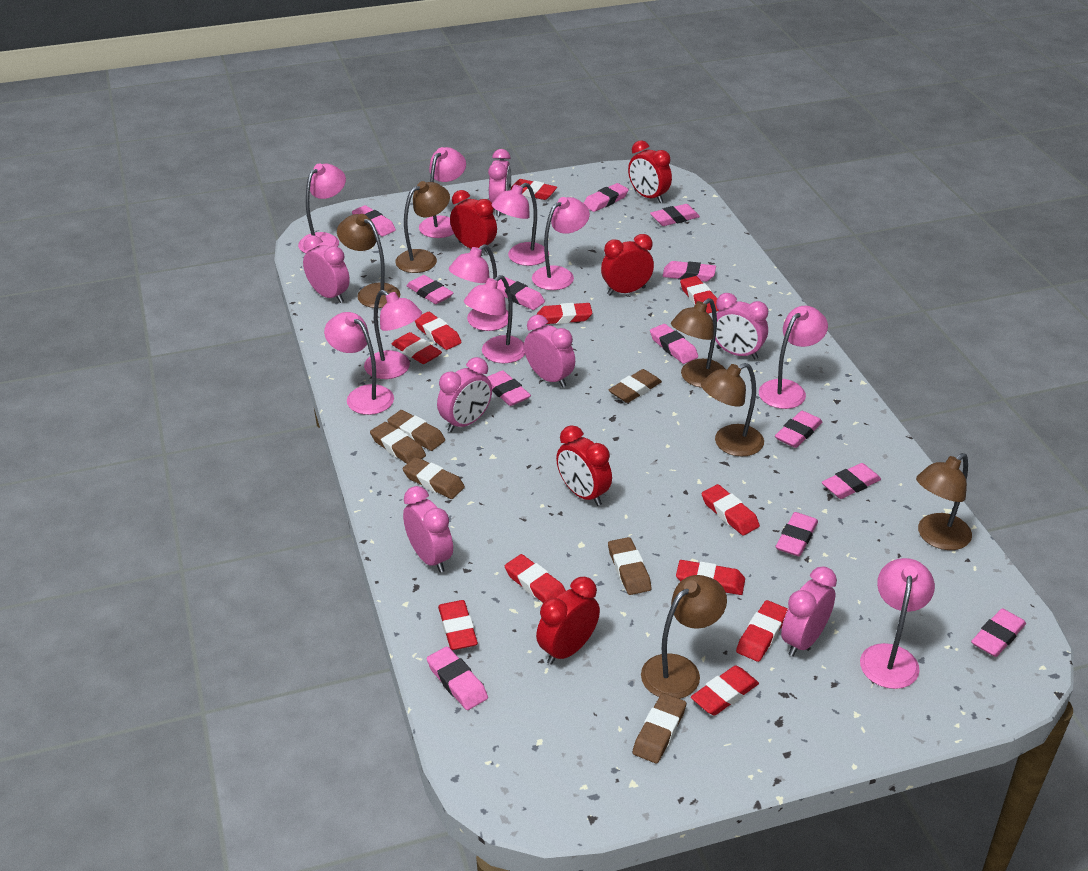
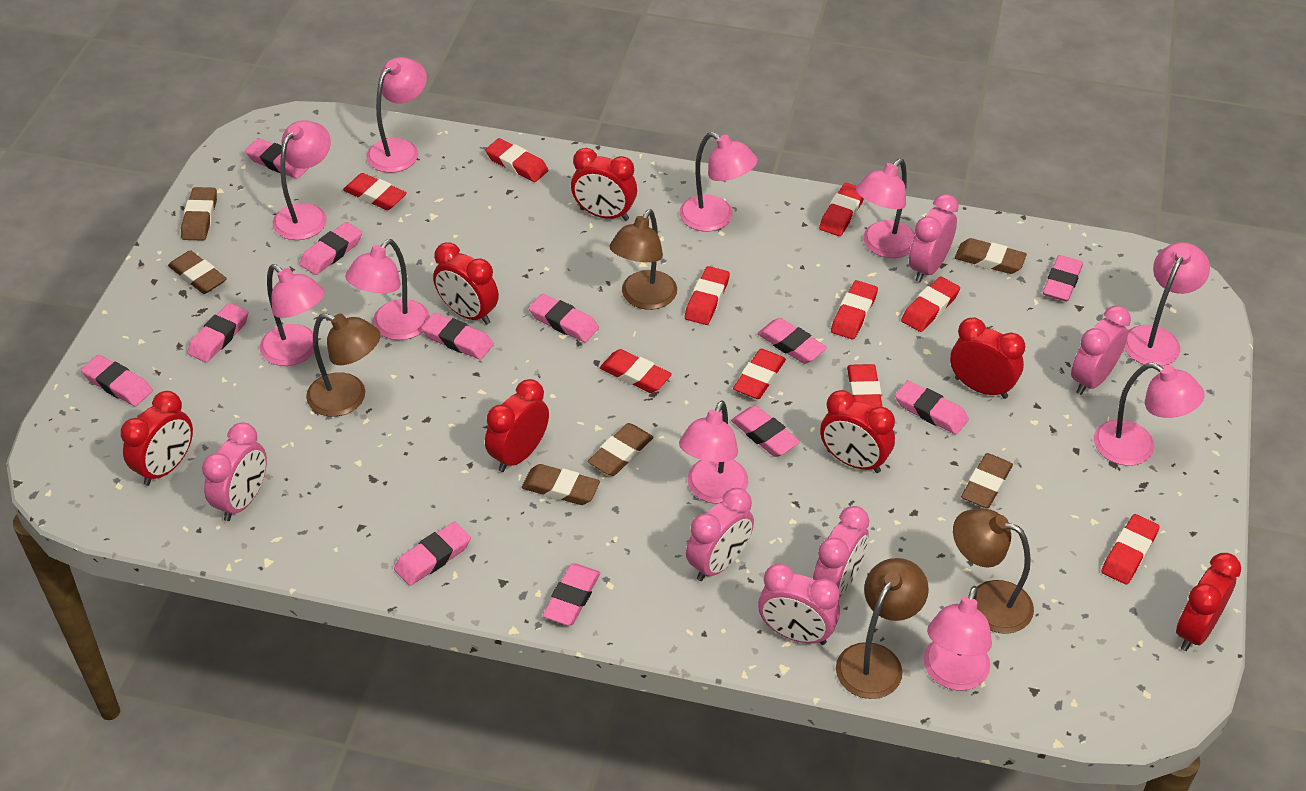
brown lamp: [337,214,400,308] [395,181,450,273] [641,575,727,699] [671,298,725,388] [701,363,764,457] [916,453,972,550] = 6 -> [306,313,381,417] [609,209,677,310] [836,558,929,699] [953,509,1034,634] = 4
pink clock: [303,235,350,303] [403,486,453,573] [437,357,492,432] [488,149,511,216] [524,315,575,388] [715,293,768,359] [781,566,837,657] = 7 -> [202,422,267,521] [686,488,754,581] [758,563,840,645] [813,506,869,598] [909,194,959,283] [1071,306,1131,395] = 6
pink eraser: [352,205,396,236] [406,275,453,304] [427,646,488,710] [487,370,531,406] [497,277,545,310] [584,183,629,212] [650,204,700,226] [650,324,698,364] [662,261,716,282] [775,411,822,448] [776,512,818,556] [822,463,881,499] [971,608,1026,657] = 13 -> [81,355,153,406] [187,303,248,363] [245,138,309,179] [300,222,362,275] [394,521,471,586] [421,313,494,360] [529,294,599,343] [543,564,600,625] [731,405,800,457] [757,318,827,364] [895,380,969,435] [1043,255,1083,302] = 12
red clock: [450,190,497,254] [536,577,600,665] [556,425,612,506] [601,234,654,295] [628,140,672,203] = 5 -> [121,391,193,486] [433,242,499,325] [485,379,549,472] [571,148,637,221] [820,390,895,473] [950,317,1025,399] [1176,553,1241,651] = 7
red eraser: [392,332,442,364] [415,312,462,350] [438,600,478,650] [505,554,566,603] [511,179,557,200] [537,303,592,324] [676,560,745,595] [680,276,719,314] [691,665,759,715] [702,484,760,535] [736,600,788,662] = 11 -> [343,173,407,210] [485,138,549,182] [600,349,672,393] [685,266,730,325] [733,349,786,399] [819,183,864,236] [831,280,878,339] [847,364,882,408] [901,276,960,332] [1101,514,1160,584] = 10

